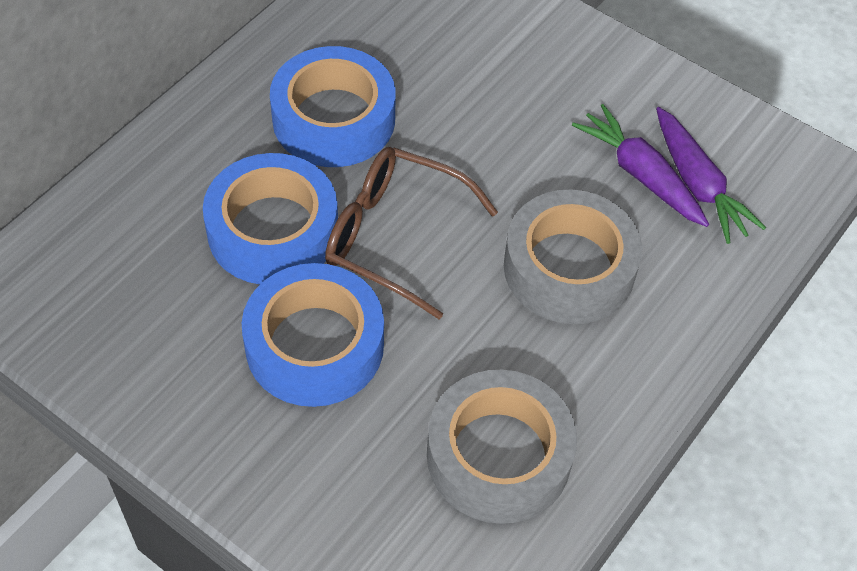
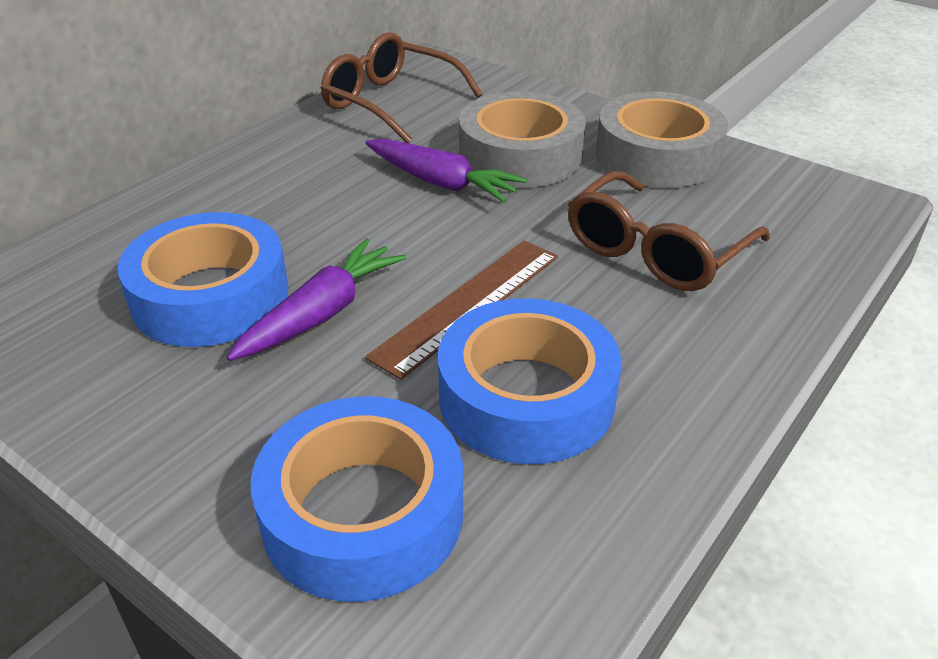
brown glasses: [325,147,498,319] = 1 -> [321,32,482,143] [568,171,770,291] = 2
brown ruler: none = 0 -> [365,240,558,380] = 1

